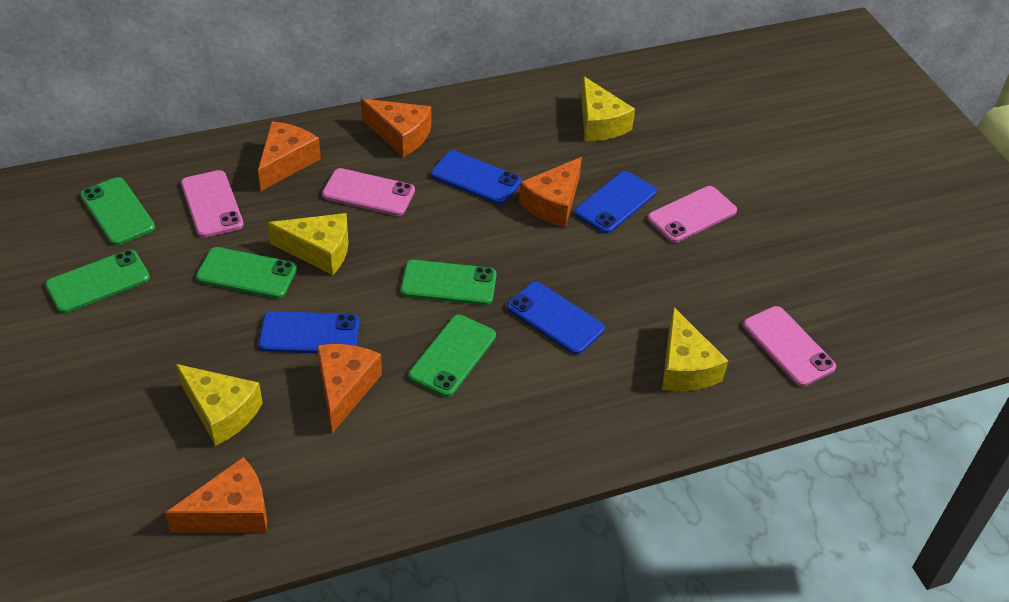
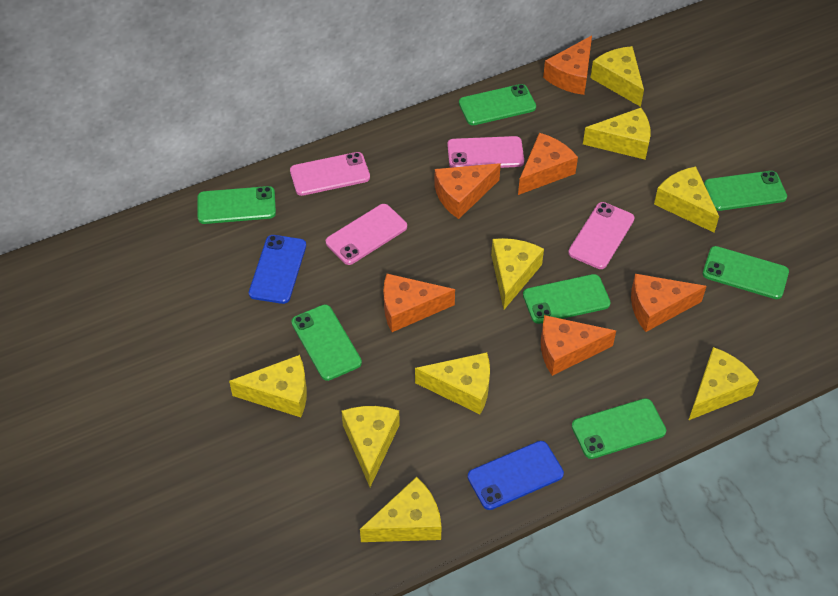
blue phone: [258,311,360,354] [431,150,522,205] [507,282,605,355] [575,171,657,234] = 4 -> [249,235,306,304] [468,441,564,510] = 2
green phone: [45,250,150,313] [80,177,155,245] [196,247,297,299] [401,260,497,305] [409,315,496,397] = 5 -> [198,186,276,224] [291,304,362,381] [459,84,536,125] [523,274,611,324] [572,398,666,459] [703,246,789,299] [704,171,787,211] = 7
orange cheese: [165,457,267,532] [258,121,321,191] [317,344,382,433] [361,99,431,157] [519,157,582,227] = 5 -> [383,274,455,332] [434,163,501,219] [518,133,578,195] [541,315,616,376] [543,35,592,95] [631,274,707,332] = 6
yellow cheese: [176,364,263,446] [267,213,349,275] [581,76,635,141] [662,307,728,391] = 4 -> [229,355,307,417] [342,406,400,487] [360,477,442,542] [415,352,490,414] [491,238,544,309] [583,108,650,160] [590,46,644,107] [654,166,719,232] [689,347,759,420] = 9

